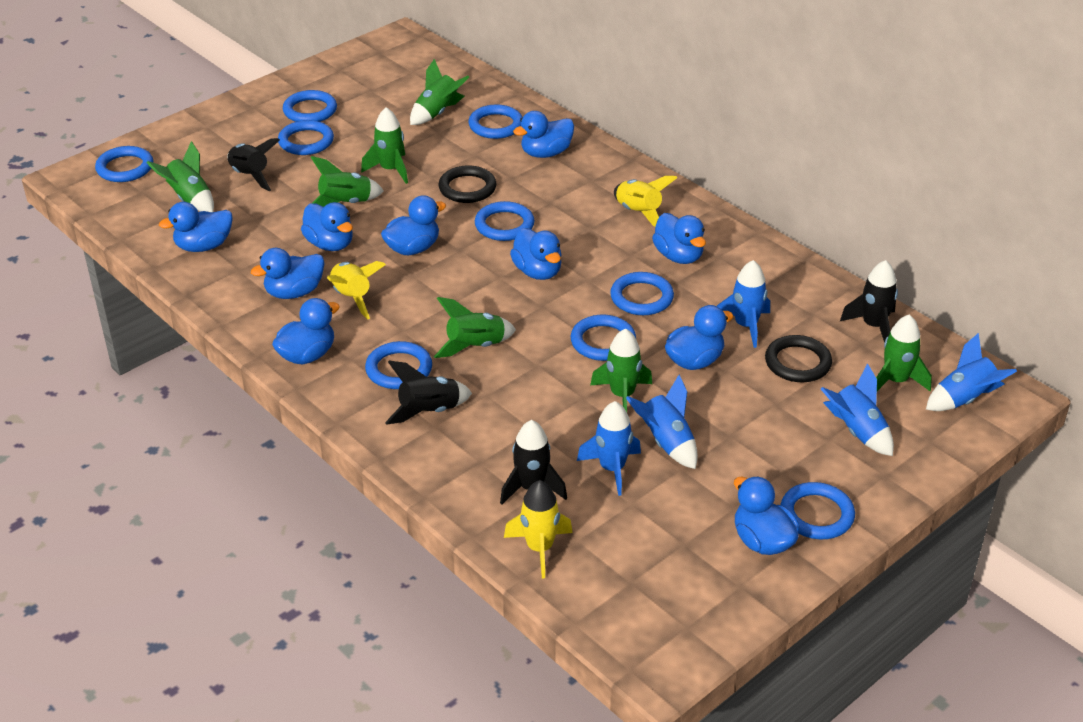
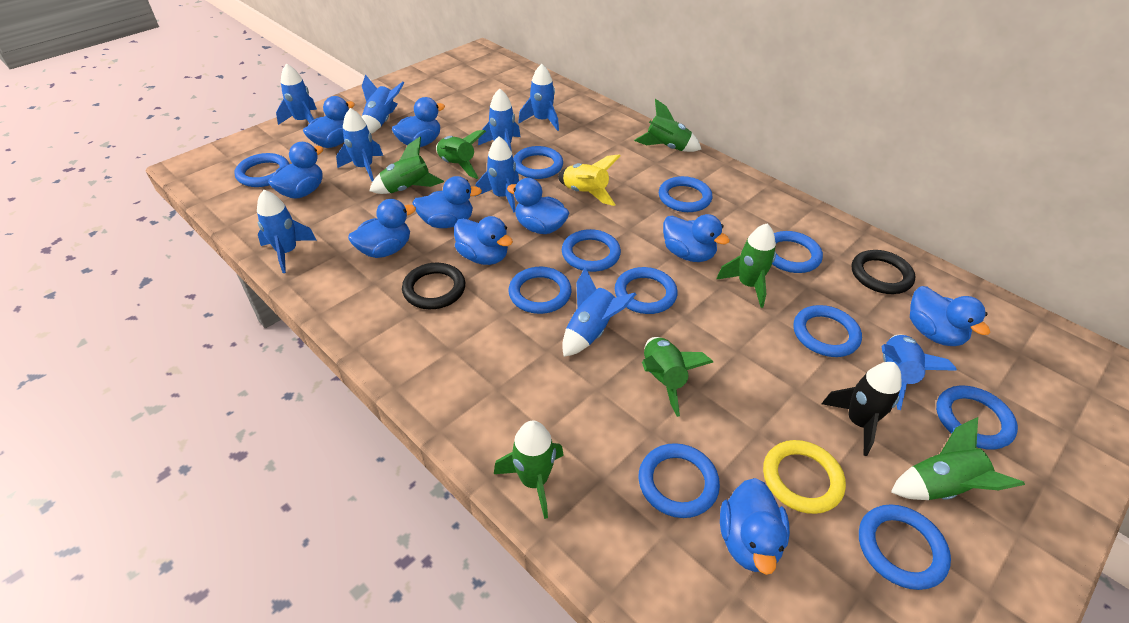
black rocket: [227,138,280,191] [385,361,472,425] [500,420,567,505] [840,260,898,343] = 4 -> [822,362,901,456] = 1
blue ring: [95,146,153,182] [278,120,334,155] [283,90,337,122] [365,341,432,389] [468,104,523,139] [475,201,534,241] [571,315,636,361] [610,272,674,315] [781,482,855,539] = 9 -> [235,153,289,187] [509,267,572,314] [513,146,563,179] [562,229,621,272] [615,267,678,314] [638,443,720,518] [659,176,712,212] [772,231,823,273] [793,305,862,357] [859,504,951,590] [936,386,1018,450] = 11
blue rocket: [577,401,641,496] [626,375,698,469] [717,260,770,348] [821,363,894,456] [926,333,1017,411] = 5 -> [257,190,317,273] [276,63,317,125] [336,108,383,182] [362,74,404,134] [476,136,519,213] [478,89,521,152] [518,64,559,131] [562,267,636,357] [882,334,957,410] = 9
yellow ring: none = 0 -> [763,440,846,514] = 1
yellow rocket: [327,261,386,320] [504,480,573,579] [614,176,678,227] = 3 -> [558,154,620,206] = 1

